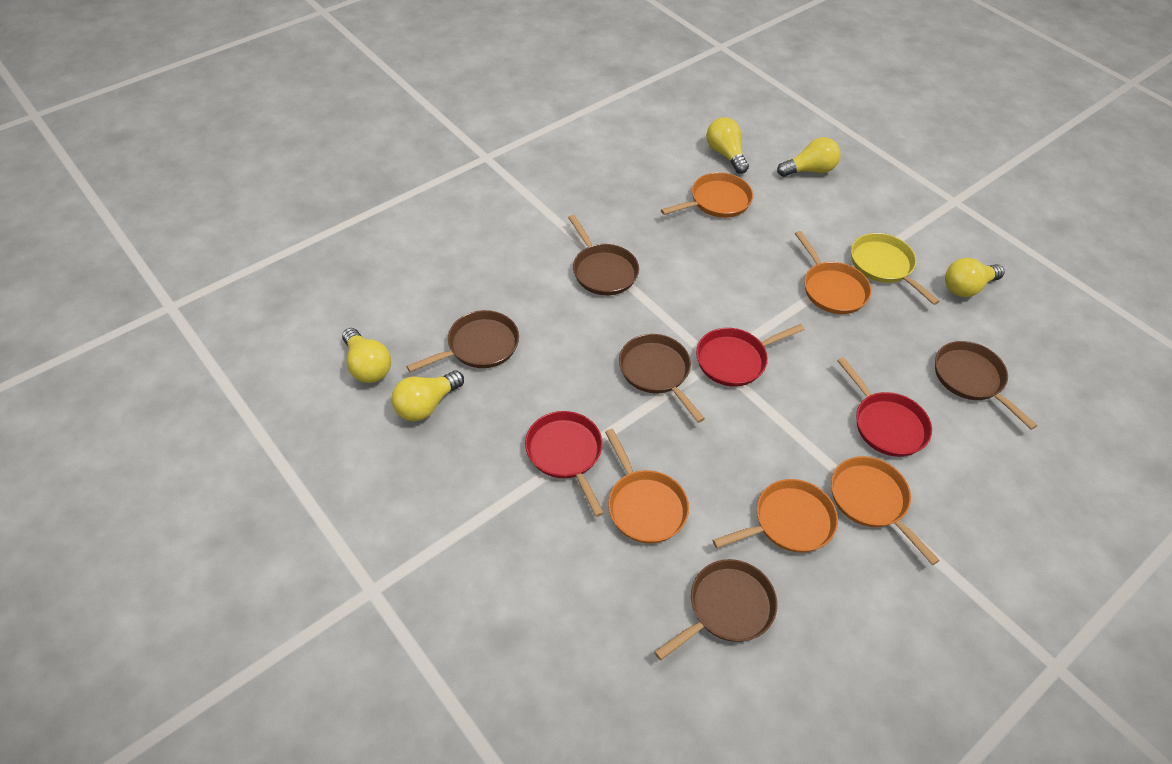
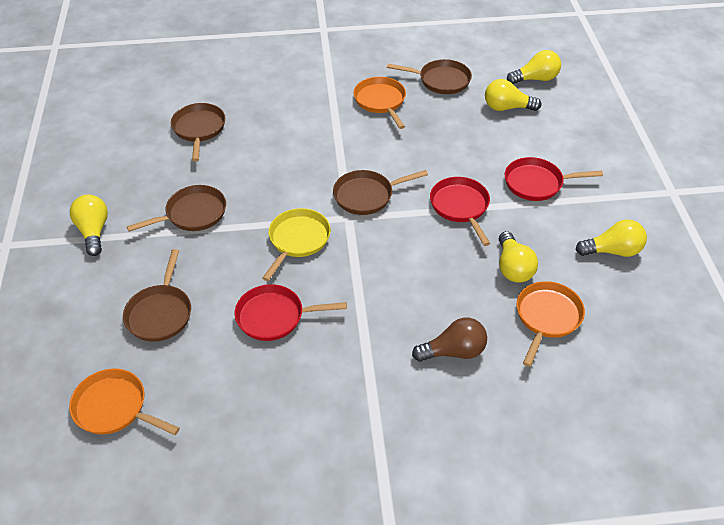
brown light bulb: none = 0 -> [412,318,487,362] = 1
orange pan: [605,429,689,544] [661,172,753,218] [713,479,838,553] [795,231,872,314] [831,456,940,565] = 5 -> [69,369,180,435] [353,77,406,129] [517,281,585,367] = 3

